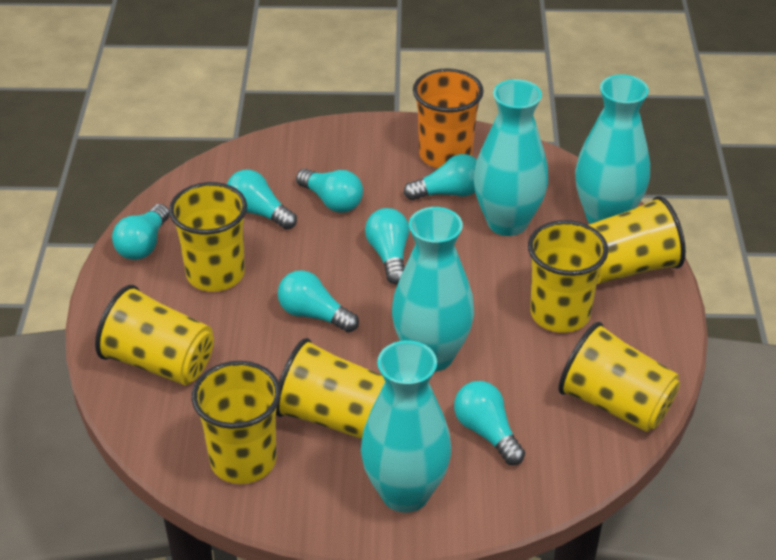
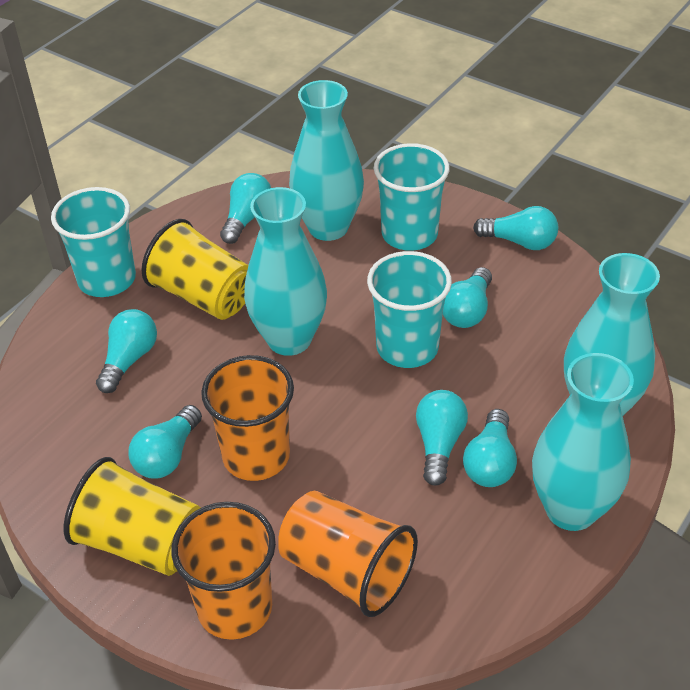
orange cup: [413,68,484,168] = 1 -> [171,502,276,640] [201,355,294,481] [278,491,418,617] = 3
turquoise cup: none = 0 -> [51,187,136,297] [367,251,452,368] [374,143,450,251] = 3
yellow cup: [95,285,214,385] [169,182,247,291] [192,361,281,484] [276,338,385,439] [528,220,608,333] [558,322,680,432] [588,196,686,284] = 7 -> [63,457,201,576] [141,219,248,320] = 2

